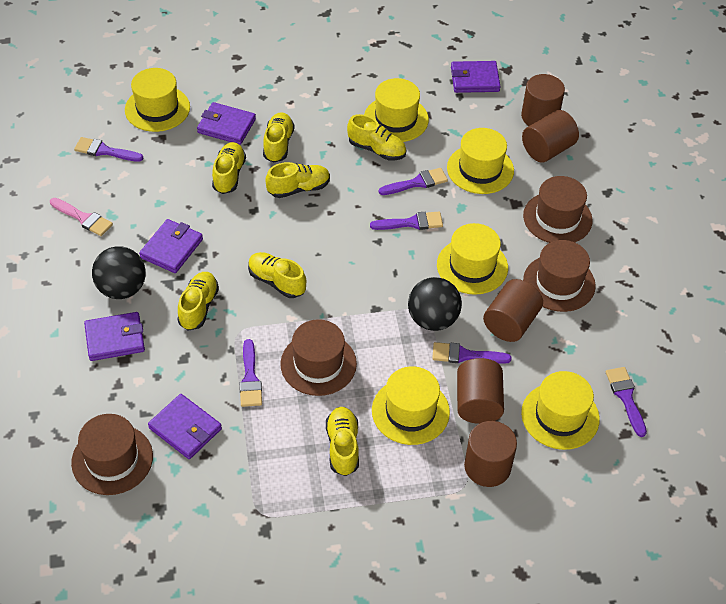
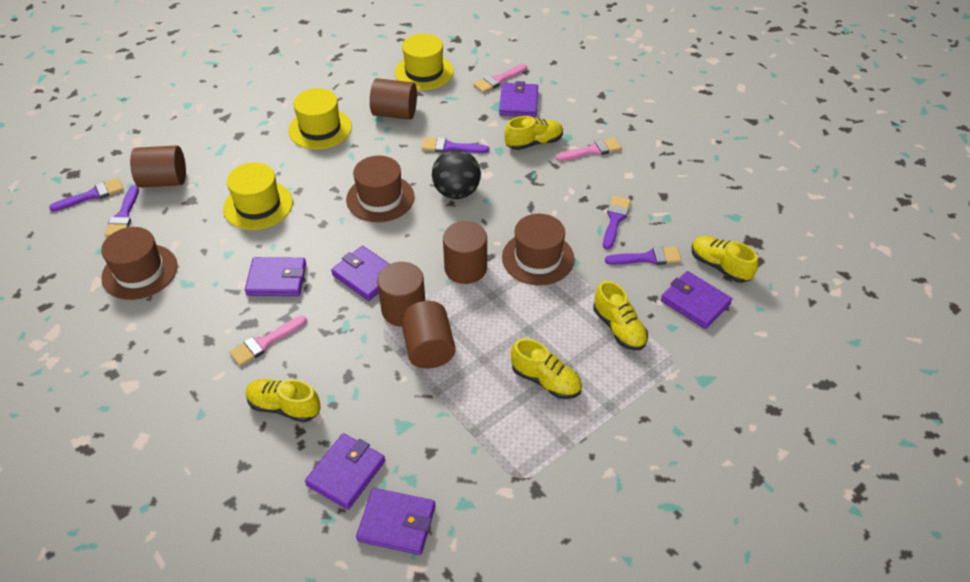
black ball: [92,246,146,299] [408,277,462,331] = 2 -> [432,150,481,199] = 1
brown hat: [71,414,153,495] [280,319,357,396] [523,176,593,243] [523,240,596,312] = 4 -> [101,227,177,300] [346,156,415,222] [502,214,575,285] = 3
pink brush: [50,198,113,236] = 1 -> [229,316,307,366] [473,64,527,93] [556,137,622,161] = 3
purple brush: [74,137,143,162] [239,339,262,407] [370,212,443,230] [379,168,448,195] [432,342,511,364] [606,367,647,437] = 6 -> [49,178,124,211] [104,185,139,237] [422,137,489,153] [603,196,631,249] [605,246,682,265] = 5
purple wallet: [84,312,145,361] [139,219,203,273] [148,394,222,459] [197,102,256,145] [451,61,501,93] = 5 -> [245,257,306,296] [305,433,385,510] [331,246,389,301] [356,488,435,555] [499,81,538,117] [661,271,732,329] = 6
yellow hat: [125,68,190,132] [364,78,429,142] [372,366,450,445] [437,223,508,295] [447,128,514,194] [521,371,600,450] = 6 -> [223,162,293,230] [288,88,352,149] [395,34,454,90] = 3
yellow shoe: [177,272,219,331] [212,142,246,194] [248,252,306,298] [263,112,295,163] [265,162,330,198] [326,407,359,476] [347,114,406,161] = 7 -> [246,379,321,423] [504,116,563,150] [511,338,582,399] [593,281,648,350] [692,236,758,283] = 5

